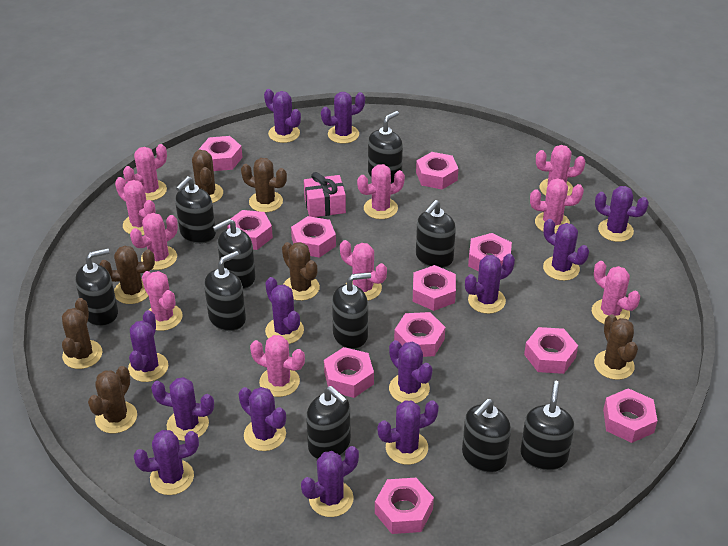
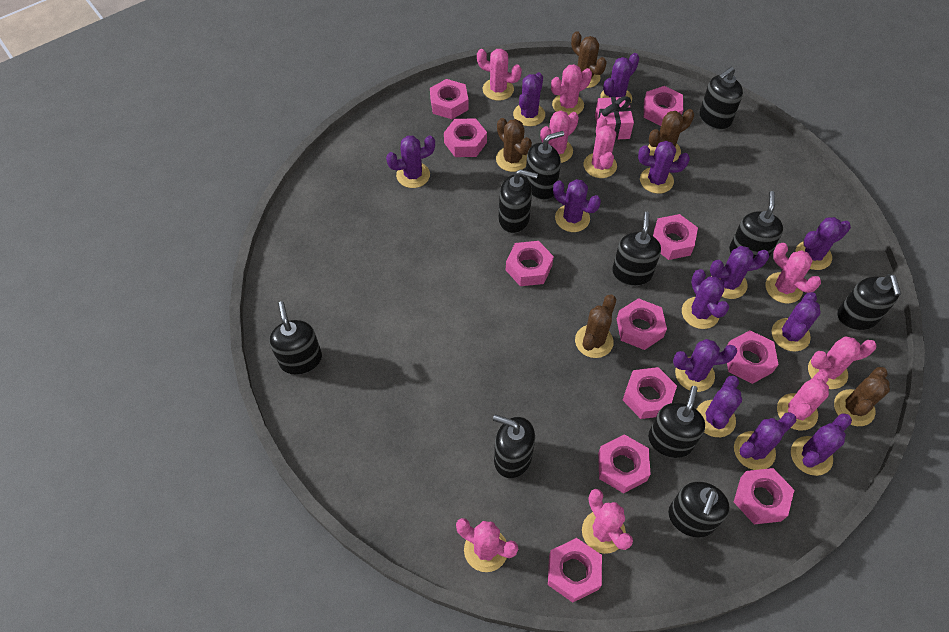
brown cactus: [62,298,102,369] [88,366,137,433] [99,246,155,304] [192,150,223,203] [241,158,287,212] [282,242,320,301] [594,314,638,380] = 7 -> [496,118,532,172] [571,31,607,88] [575,294,616,358] [648,109,694,162] [834,367,890,426] = 5
pink cactus: [115,177,156,235] [123,144,167,201] [130,213,178,270] [142,271,183,331] [250,335,305,397] [340,240,387,301] [357,164,405,219] [530,178,584,233] [536,145,585,196] [592,261,640,324] = 10 -> [456,518,518,572] [477,49,522,101] [540,111,579,163] [551,64,592,116] [582,489,633,554] [583,116,617,178] [765,243,821,303] [777,371,829,430] [808,336,877,389] = 9

